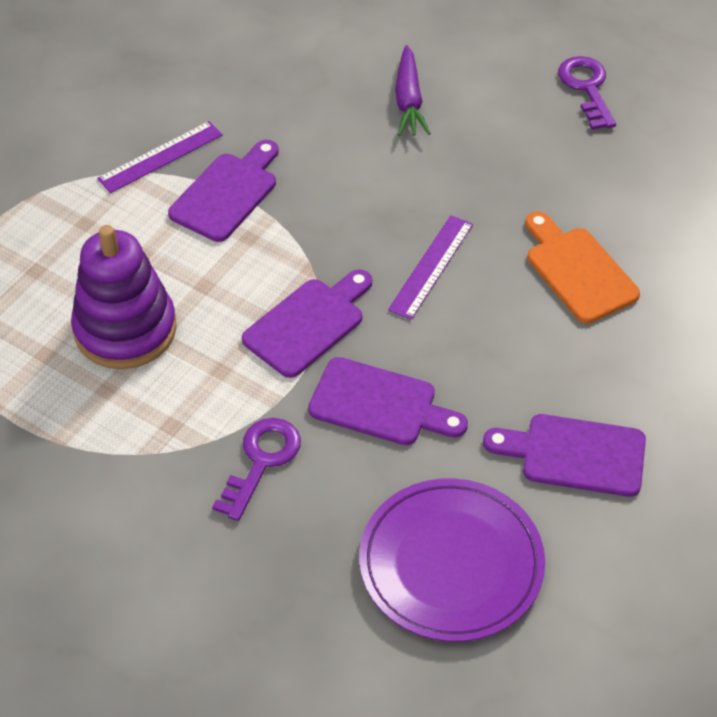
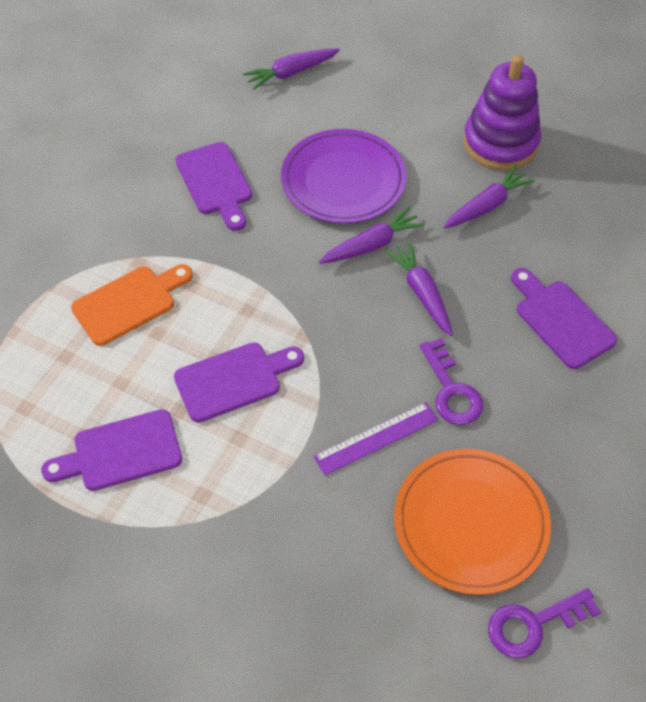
orange plate: none = 0 -> [394,449,551,595] = 1
purple carrot: [395,45,431,136] = 1 -> [243,49,340,90] [319,207,425,264] [385,242,453,336] [444,165,535,228] = 4
purple ruler: [97,121,223,193] [388,215,473,320] = 2 -> [314,402,438,475] = 1

